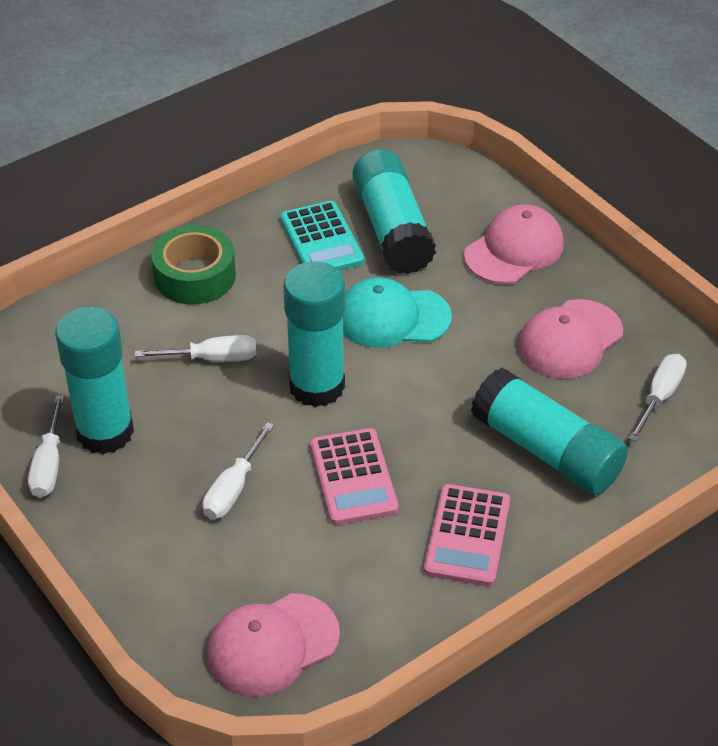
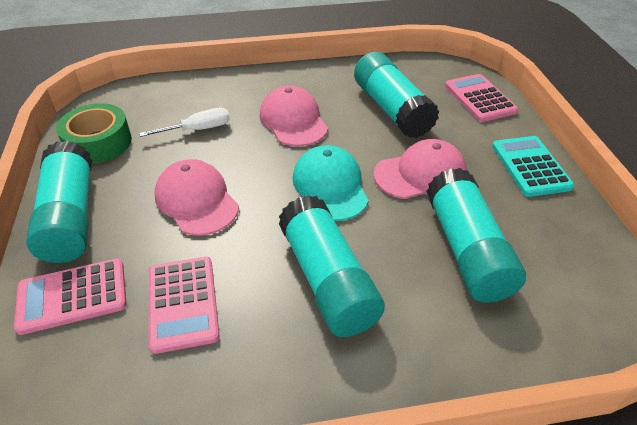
pink calculator: [310,428,399,525] [424,484,510,586] = 2 -> [14,258,127,335] [149,257,220,354] [445,74,518,122] = 3
white screwdriver: [28,395,64,498] [135,335,256,362] [203,422,274,519] [629,354,687,442] = 4 -> [139,108,230,137] = 1

